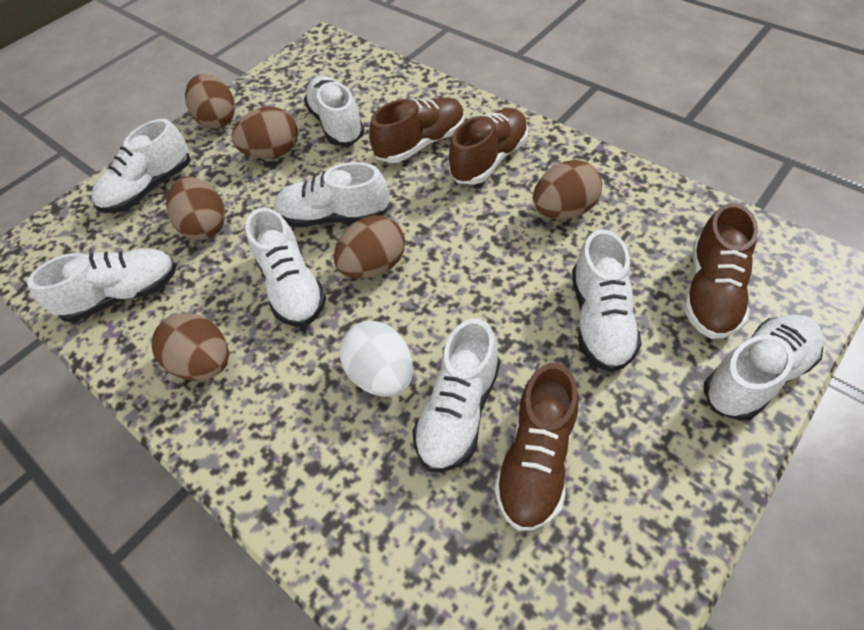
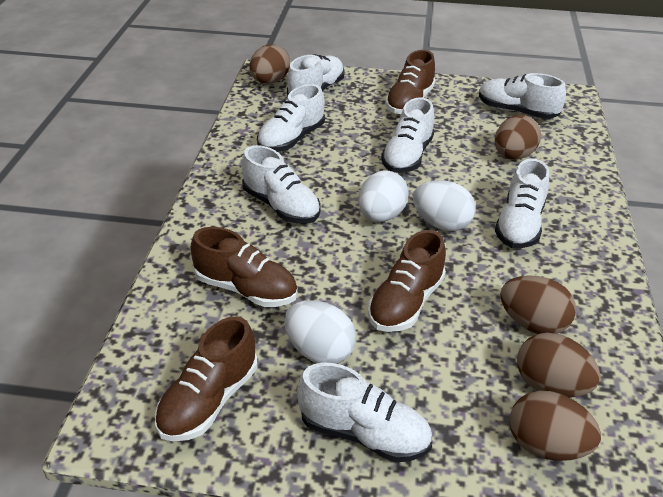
brown egg: [152,313,229,381] [166,177,225,240] [185,74,235,129] [231,107,298,159] [334,215,405,278] [533,160,602,219] = 6 -> [250,44,290,84] [495,115,541,160] [500,275,576,334] [509,391,601,461] [517,333,600,398] = 5
white egg: [340,321,413,397] = 1 -> [284,300,356,364] [358,170,409,222] [413,180,476,231] = 3
white shoe: [27,248,177,322] [91,119,191,213] [246,208,326,327] [274,162,389,227] [304,76,365,146] [412,318,500,472] [572,229,642,372] [704,314,823,421] = 8 -> [241,145,321,223] [257,84,325,152] [287,54,345,95] [297,363,432,462] [381,97,434,173] [479,73,566,119] [495,158,549,248] = 7

